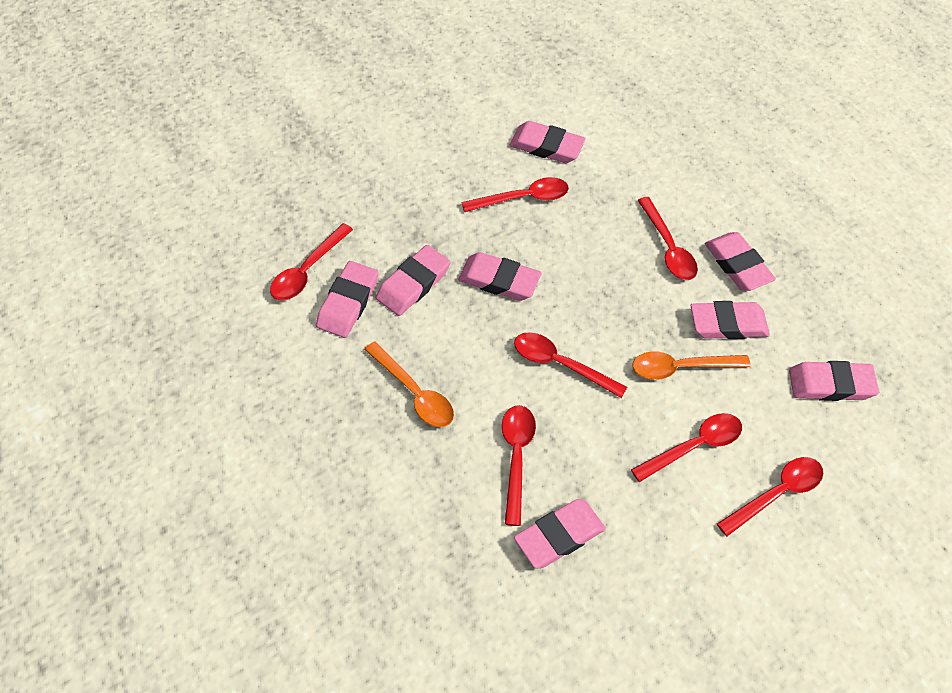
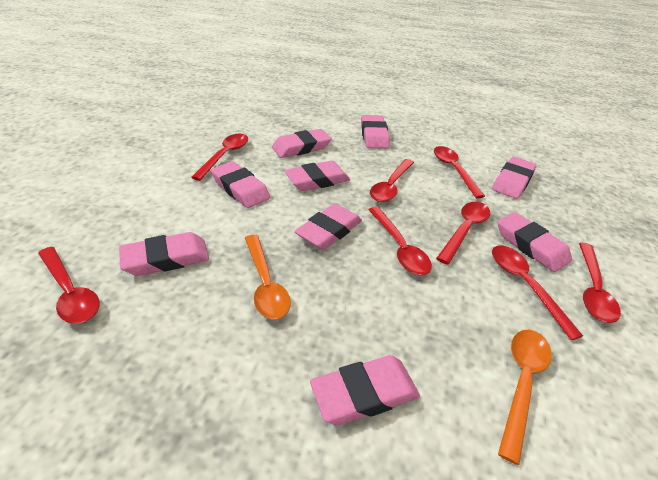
pink eraser: [316,261,379,338] [376,245,451,316] [458,252,541,301] [510,121,586,163] [514,499,606,568] [691,301,770,339] [705,232,776,291] [789,361,879,401] = 8 -> [119,232,209,276] [211,161,270,208] [272,129,332,158] [285,161,350,191] [294,204,362,250] [310,355,420,425] [361,115,390,149] [492,157,537,199] [497,212,572,272] = 9
red spoon: [270,223,353,300] [461,177,569,212] [502,405,536,526] [514,332,627,398] [631,413,742,482] [638,197,698,280] [717,457,823,536] = 7 -> [38,247,100,324] [191,134,248,181] [369,207,432,275] [370,159,414,202] [434,146,485,198] [436,202,490,265] [492,245,583,340] [579,243,621,323] = 8

